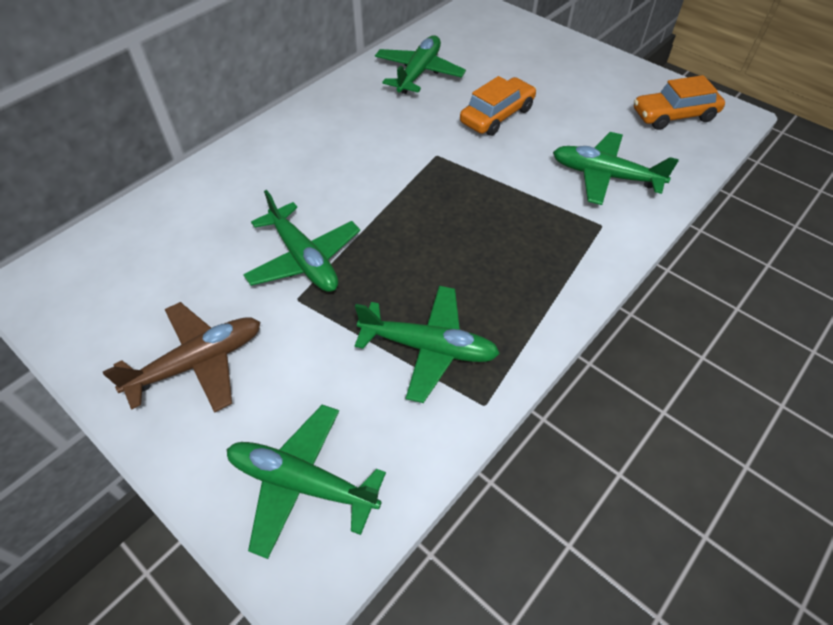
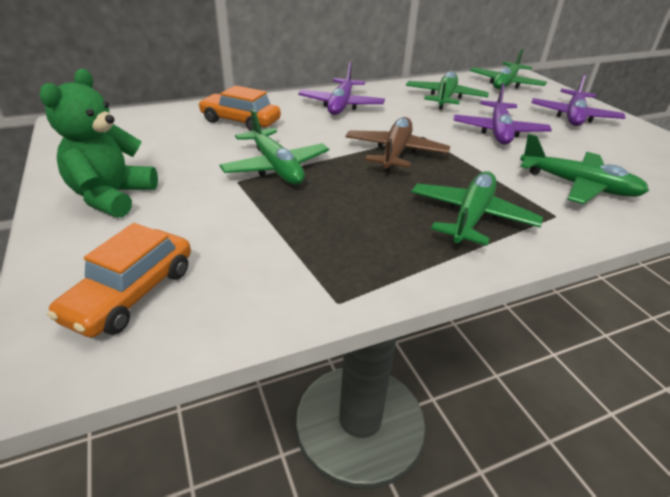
green teddy bear: none = 0 -> [39,69,158,218] = 1
purple plane: none = 0 -> [298,62,385,115] [454,83,552,145] [532,74,625,126] = 3

